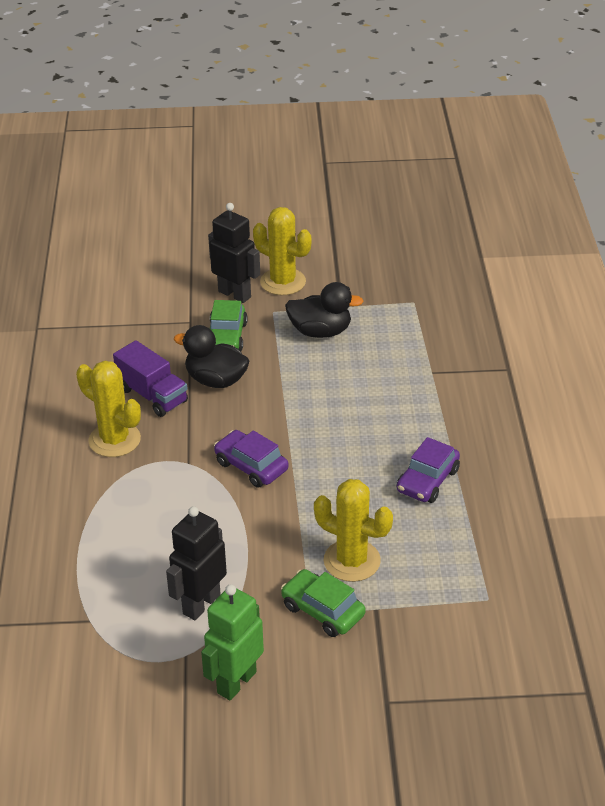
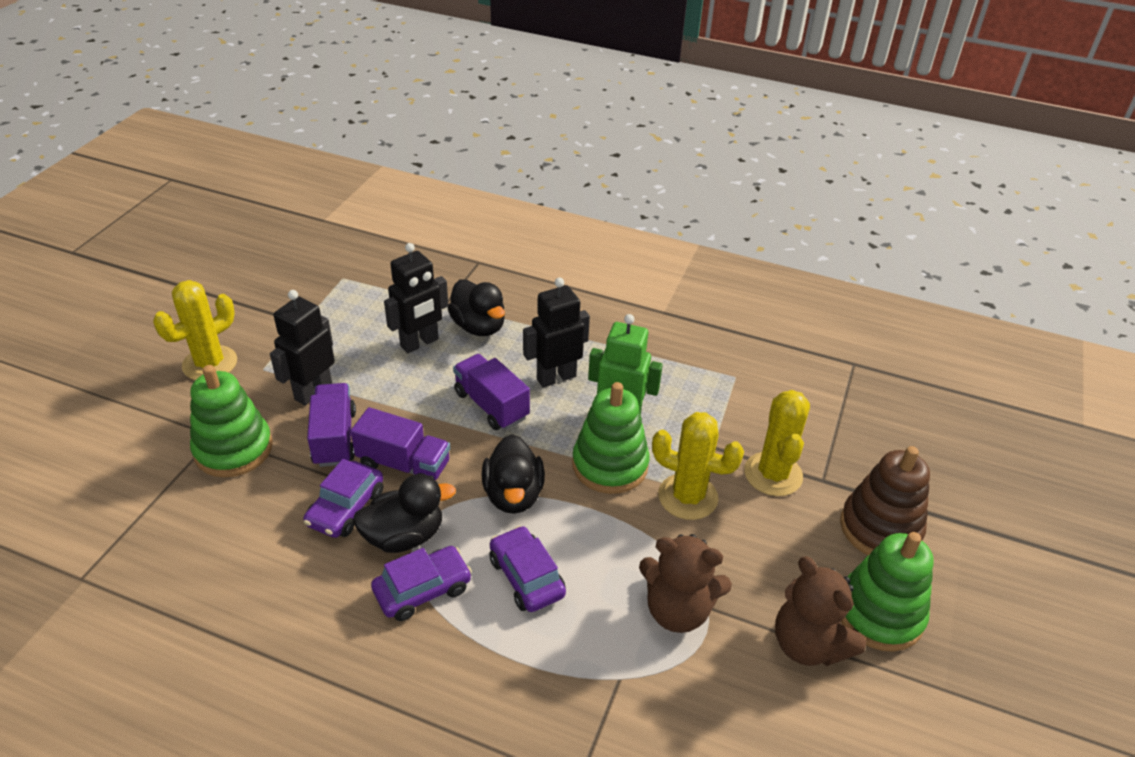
black duck: [173,325,249,388] [285,282,363,338] = 2 -> [353,474,456,553] [448,279,505,336] [482,434,545,514] = 3
black robot: [166,506,227,620] [208,203,260,303] = 2 -> [270,290,335,405] [384,243,448,353] [523,278,590,388] = 3
brown stacking toy: none = 0 -> [840,446,930,555] = 1
brown teddy bear: none = 0 -> [639,534,732,633] [775,556,866,666] = 2
green car: [210,300,248,351] [281,569,365,637] = 2 -> none = 0
green stacking toy: none = 0 -> [190,365,273,477] [572,382,650,494] [841,532,934,652] = 3
purple car: [214,430,289,488] [397,437,460,503] = 2 -> [303,459,383,538] [371,546,472,621] [489,526,566,612] = 3
purple truck: [113,340,188,417] = 1 -> [307,383,356,467] [351,407,450,480] [453,354,530,430] = 3

